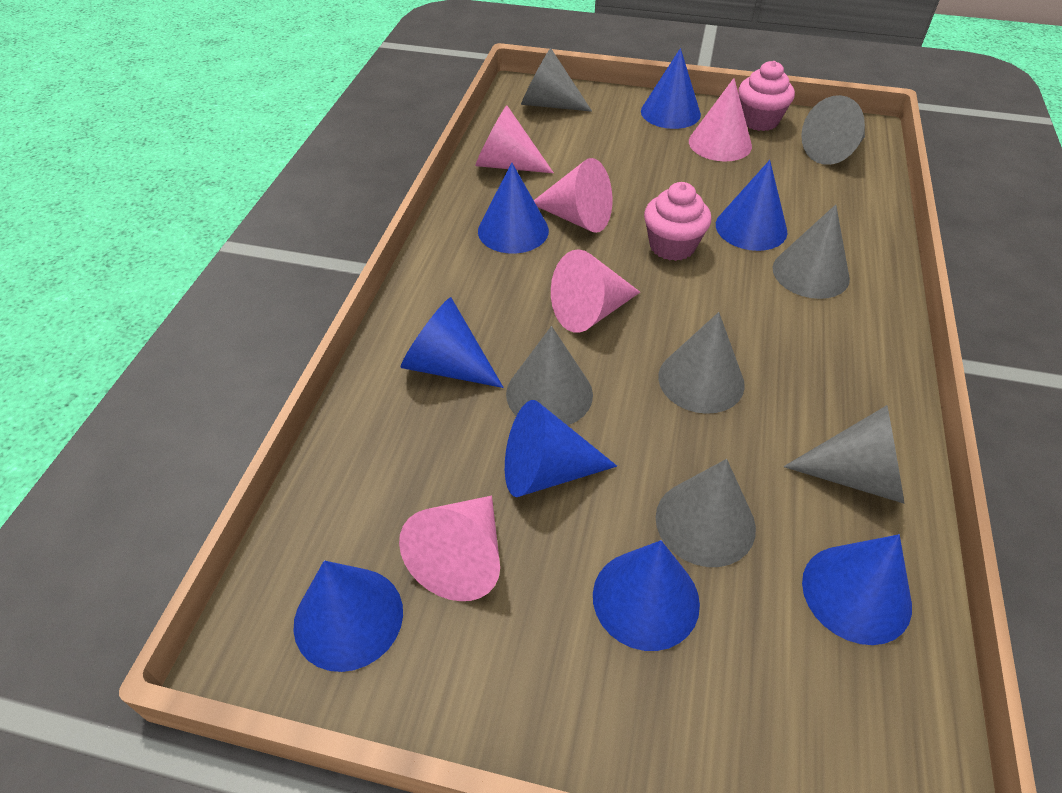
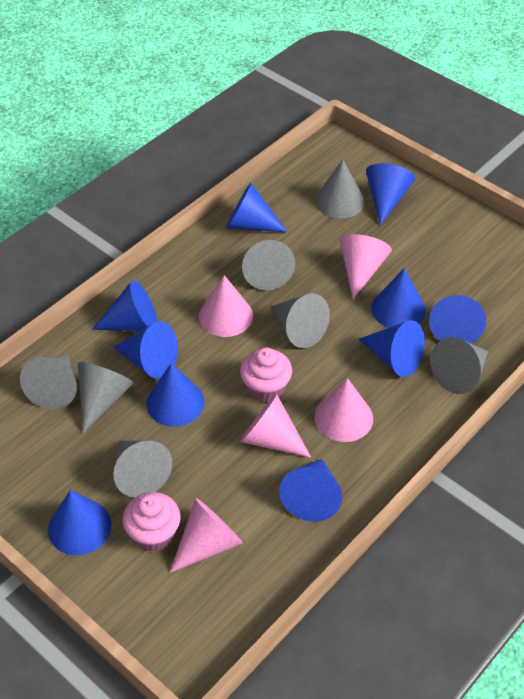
blue cone: [293,560,403,672] [400,297,503,388] [478,163,549,253] [505,400,617,497] [593,540,700,651] [641,48,701,129] [716,160,788,251] [802,534,912,645] = 8 -> [48,490,112,555] [92,280,158,331] [113,321,178,379] [146,363,205,427] [226,183,287,232] [279,459,342,522] [358,320,425,377] [366,163,415,225] [371,268,426,328] [429,295,486,344] = 10

